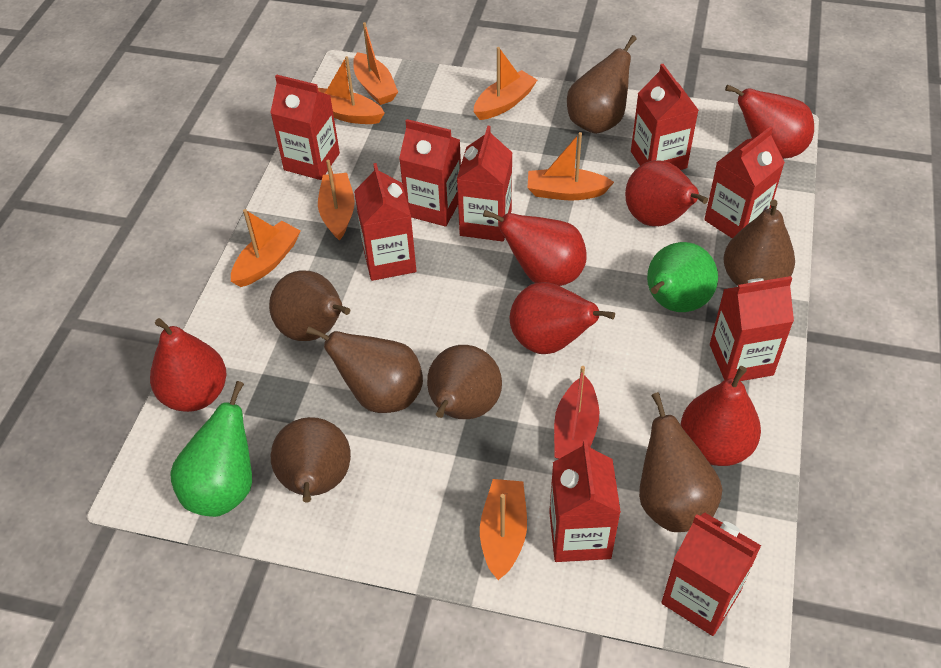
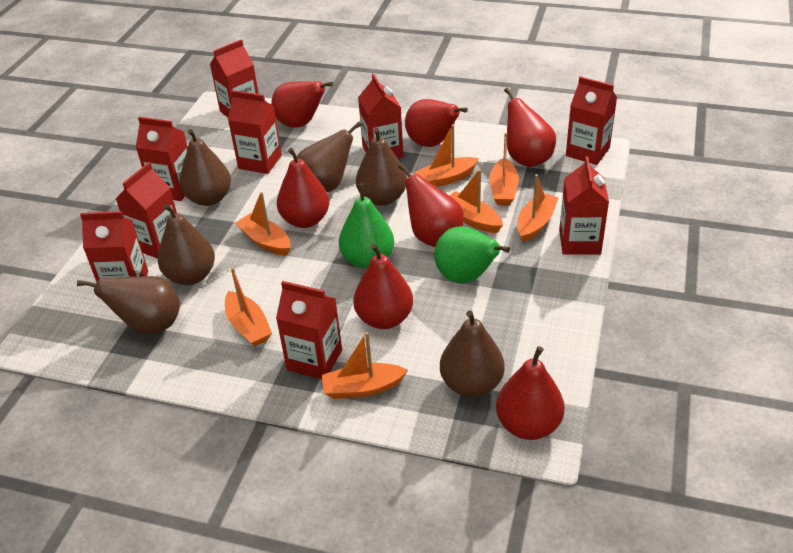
brown pear: [269,270,350,341] [271,417,351,502] [306,326,423,413] [427,345,502,419] [567,35,637,134] [639,392,722,532] [723,199,795,286] = 7 -> [77,276,180,334] [158,204,215,285] [179,129,231,206] [297,121,362,192] [356,128,407,206] [440,310,505,397] = 6
red boat: [554,366,599,459] = 1 -> none = 0
red pear: [150,318,226,412] [483,210,587,286] [510,282,615,354] [625,160,708,226] [680,366,761,466] [725,84,814,159] = 6 -> [271,81,333,128] [277,148,329,228] [353,244,413,329] [398,164,464,247] [405,99,468,147] [496,346,565,440] [504,88,556,167] = 7

